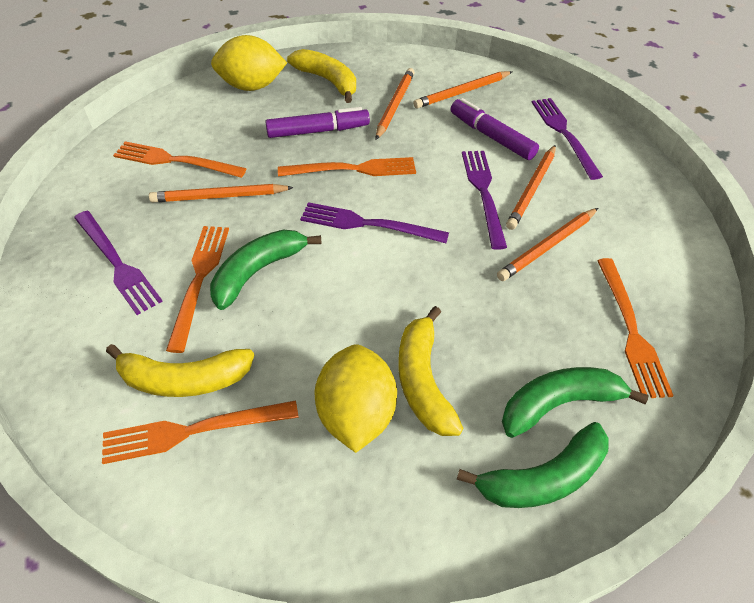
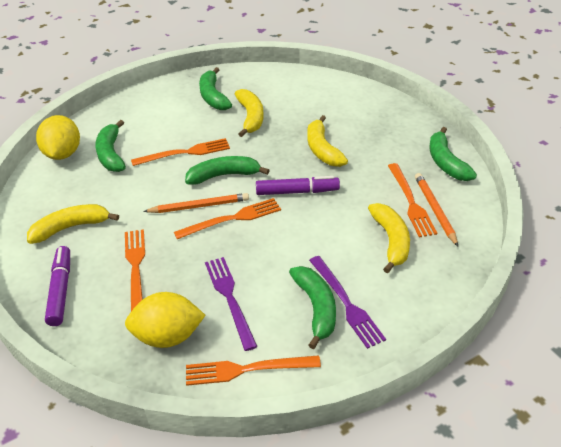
green banana: [210,230,322,310] [457,422,608,508] [502,367,649,438] = 3 -> [95,120,126,172] [185,156,270,185] [199,67,232,110] [289,266,336,349] [429,127,477,181] = 5
orange pencil: [149,184,294,202] [376,68,415,140] [413,71,513,109] [497,208,598,281] [506,145,556,230] = 5 -> [143,193,249,213] [415,173,458,246] = 2
purple fork: [74,211,163,315] [300,202,449,243] [462,151,507,250] [531,98,603,180] = 4 -> [205,257,258,351] [309,256,386,349] = 2
yellow banana: [106,344,254,397] [287,49,356,103] [398,306,464,436] = 3 -> [27,204,119,244] [235,89,264,137] [307,115,348,167] [368,203,410,273] = 4

